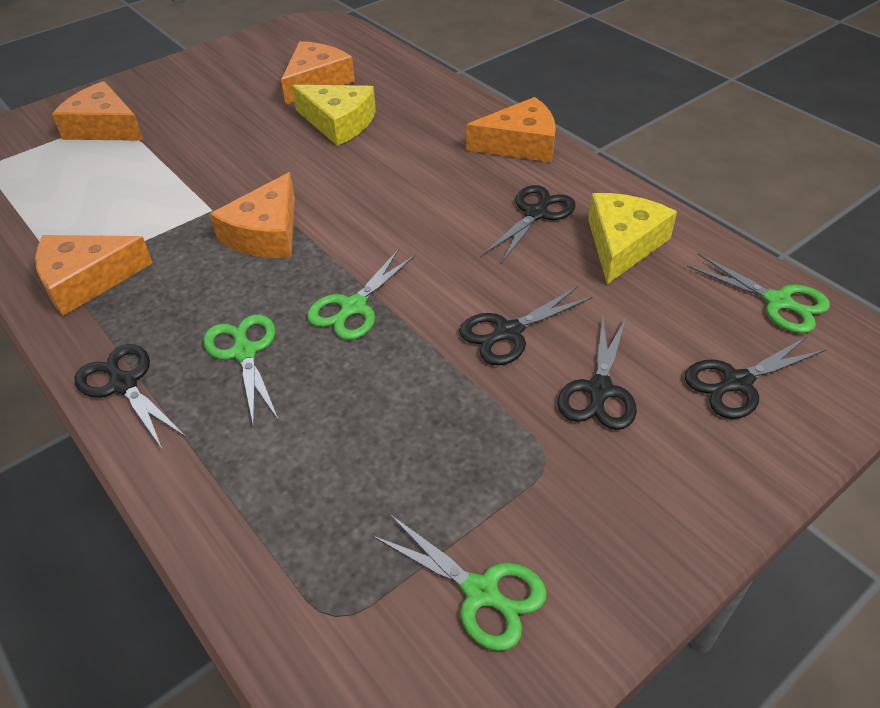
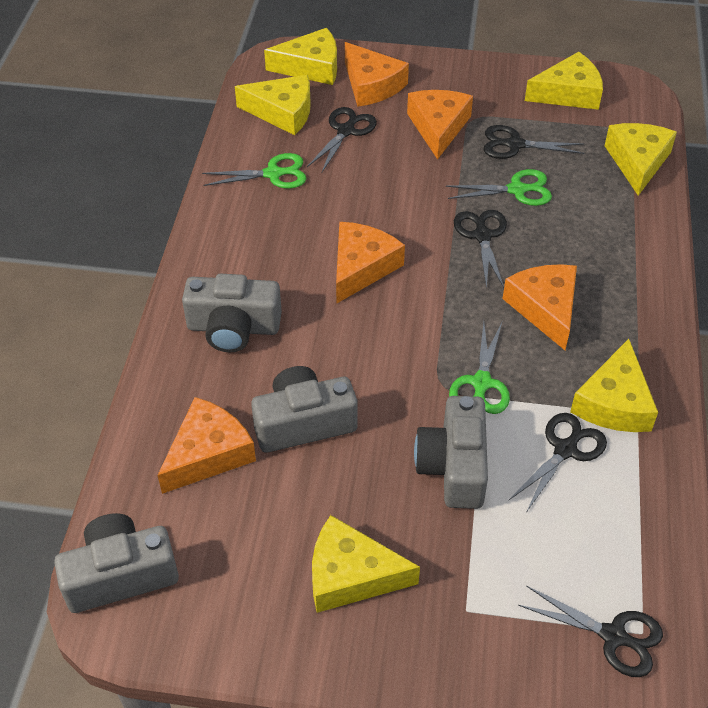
green scissors: [203,314,279,428] [307,250,416,340] [372,514,547,651] [687,253,830,333] = 4 -> [202,153,307,188] [446,169,552,206] [449,322,510,414] = 3
grey camera: none = 0 -> [54,513,179,613] [182,274,282,352] [251,366,358,453] [414,396,488,509] = 4
yellow cheese: [292,85,376,146] [588,193,677,284] = 2 -> [235,75,311,135] [264,28,337,85] [312,515,420,613] [525,52,603,110] [570,339,658,432] [605,123,677,196] = 6

